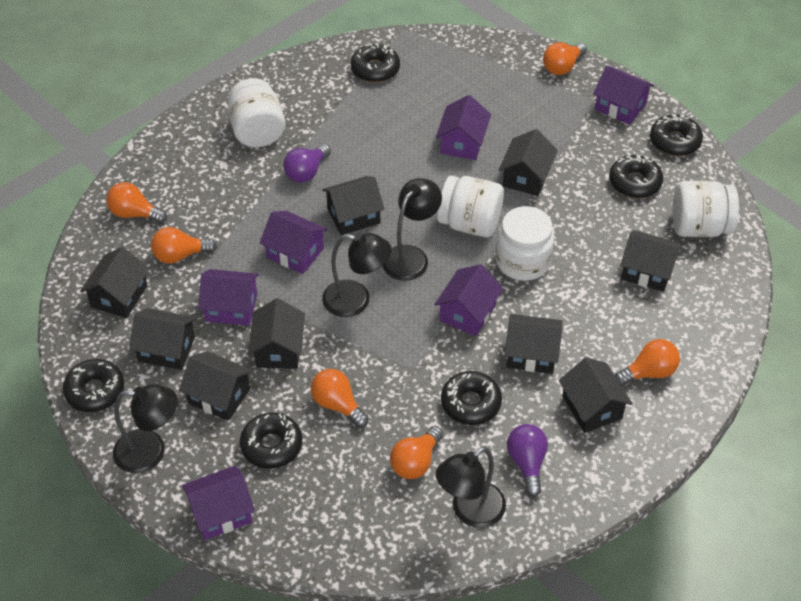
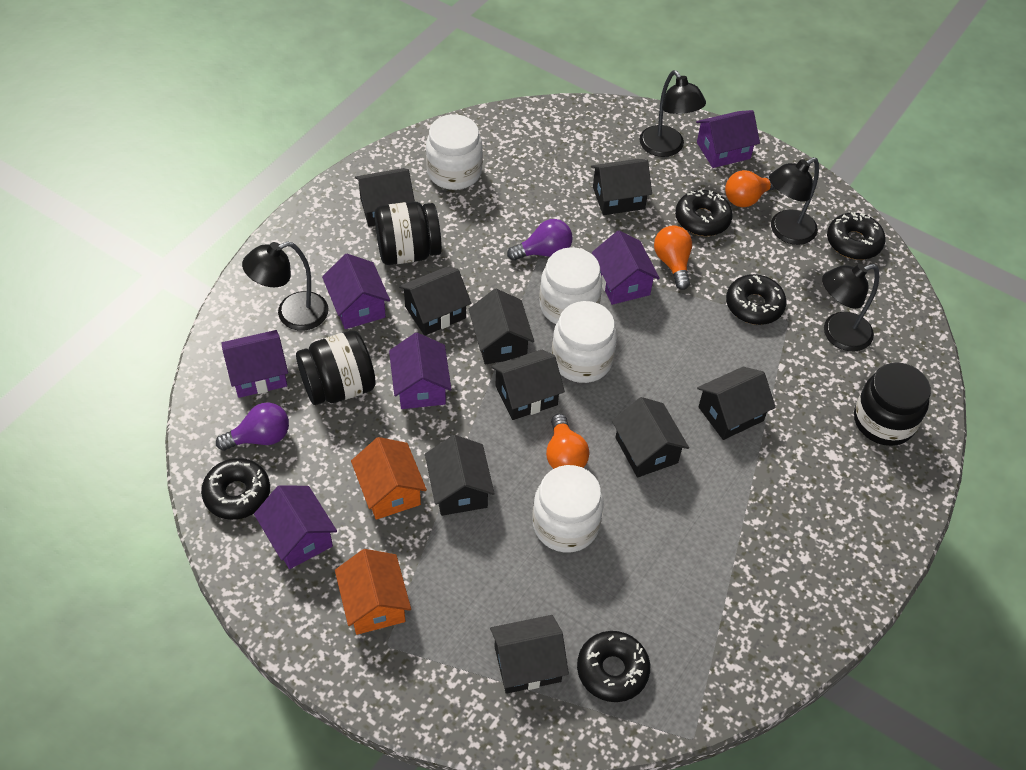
black donut: [63,359,124,412] [240,412,302,469] [351,43,400,83] [441,371,502,425] [609,154,663,198] [650,114,703,156] = 6 -> [201,458,270,520] [577,631,650,702] [675,189,733,236] [726,274,786,325] [827,212,885,260] = 5
black jar: none = 0 -> [296,330,376,405] [375,201,442,265] [854,362,931,446] = 3
orange house: none = 0 -> [335,549,411,635] [351,437,427,520] = 2
orange light bulb: [106,182,167,223] [151,227,217,264] [311,369,368,427] [390,426,443,479] [543,42,587,75] [615,339,680,386] = 6 -> [546,414,590,469] [654,226,692,290] [725,170,776,207] = 3

